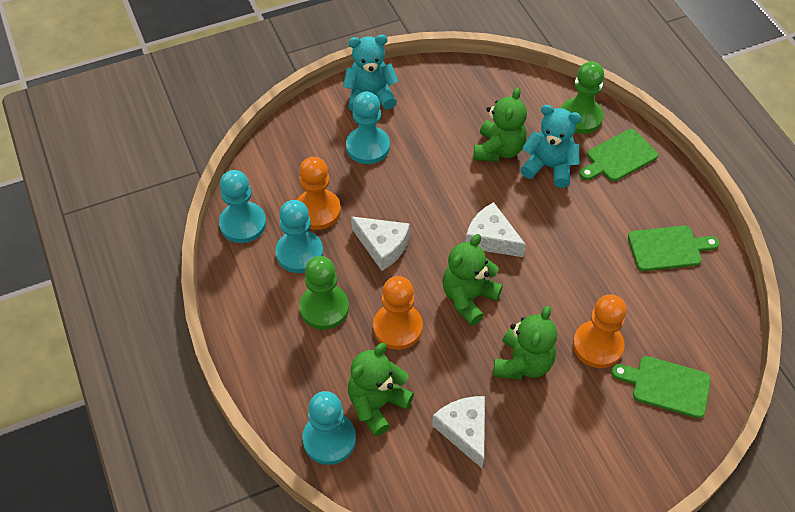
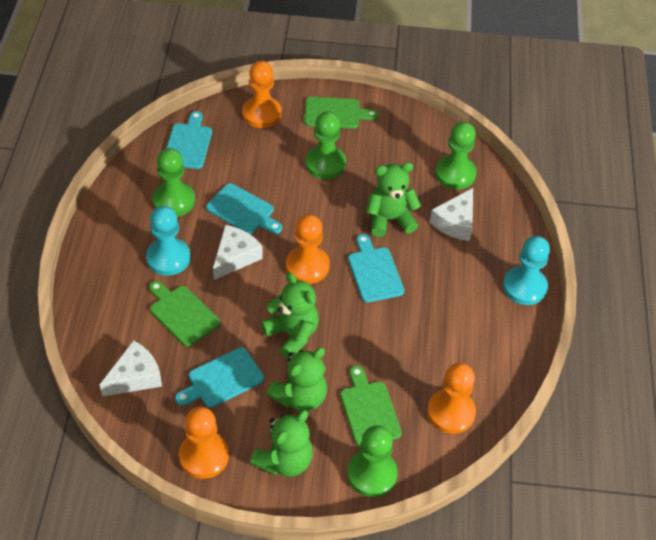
green pawn: [300,256,349,330] [561,62,604,134] = 2 -> [153,148,195,217] [305,111,346,179] [348,425,398,497] [435,122,477,189] = 4
orange pawn: [297,157,341,230] [373,276,423,350] [573,294,627,368] = 3 -> [179,407,229,479] [242,61,282,128] [286,214,330,284] [427,363,476,434] = 4
turquoise cutting board: none = 0 -> [166,111,212,169] [175,347,264,408] [206,183,282,234] [348,234,404,302] = 4
turquoise pawn: [219,170,266,243] [275,200,323,273] [302,391,356,465] [346,92,390,164] = 4 -> [146,206,191,276] [503,236,550,305] = 2
turquoise teddy bear: [343,35,399,111] [520,105,582,188] = 2 -> none = 0

